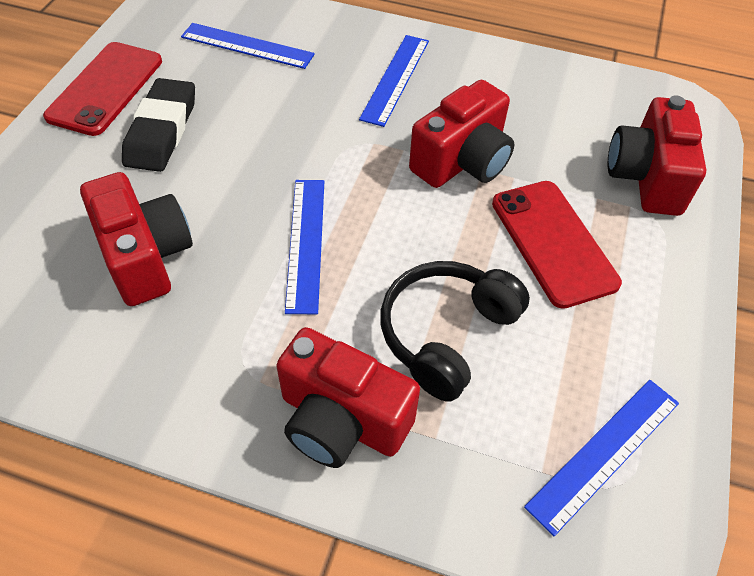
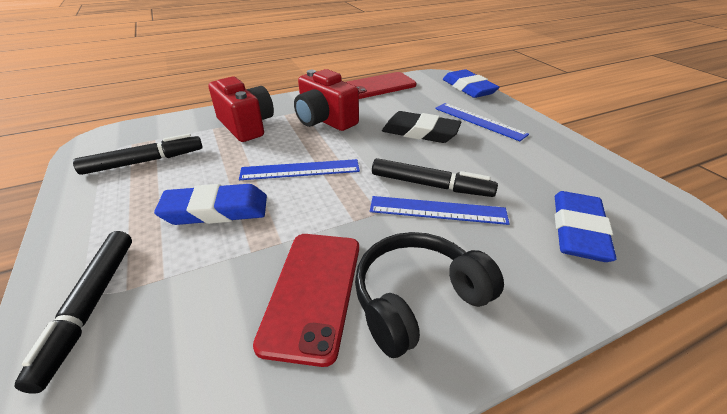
black marker: none = 0 -> [14,231,132,394] [73,133,203,175] [372,158,498,197] = 3
blue eraser: none = 0 -> [154,184,267,225] [443,69,500,98] [555,191,617,262] = 3
blue ruler: [181,23,315,69] [285,180,324,314] [359,35,429,127] [524,380,679,536] = 4 -> [239,159,360,180] [370,196,509,225] [435,103,529,141] = 3
red camera: [80,172,193,306] [276,327,420,468] [409,80,514,188] [608,95,706,216] = 4 -> [209,77,274,142] [294,69,359,131] = 2

